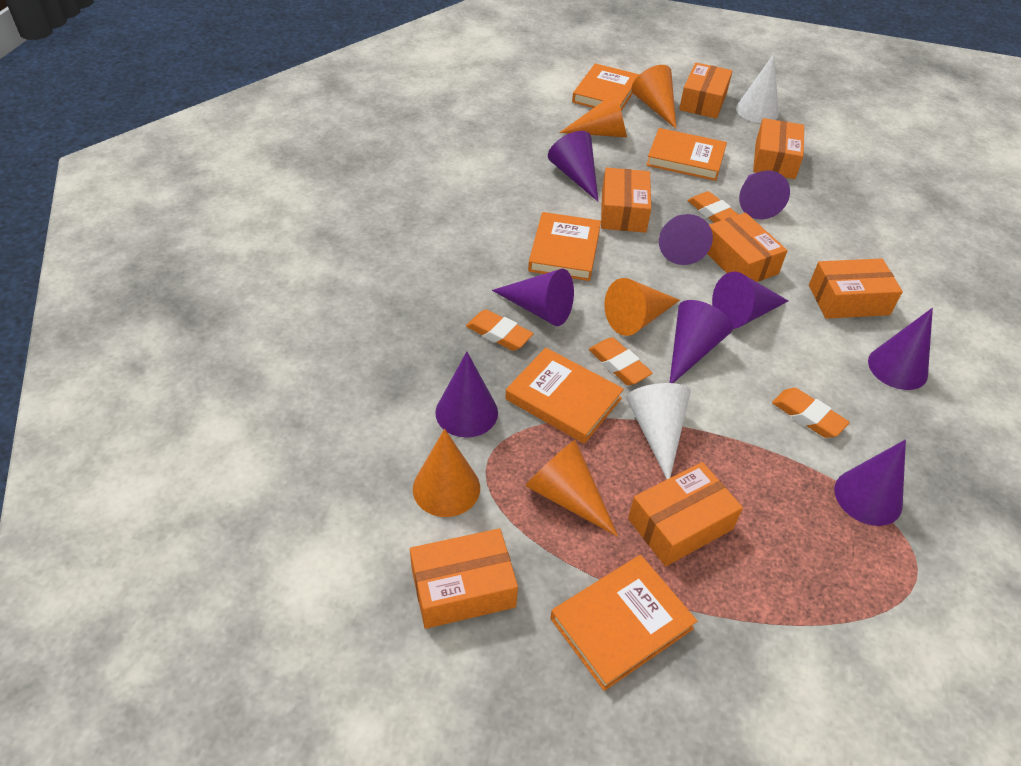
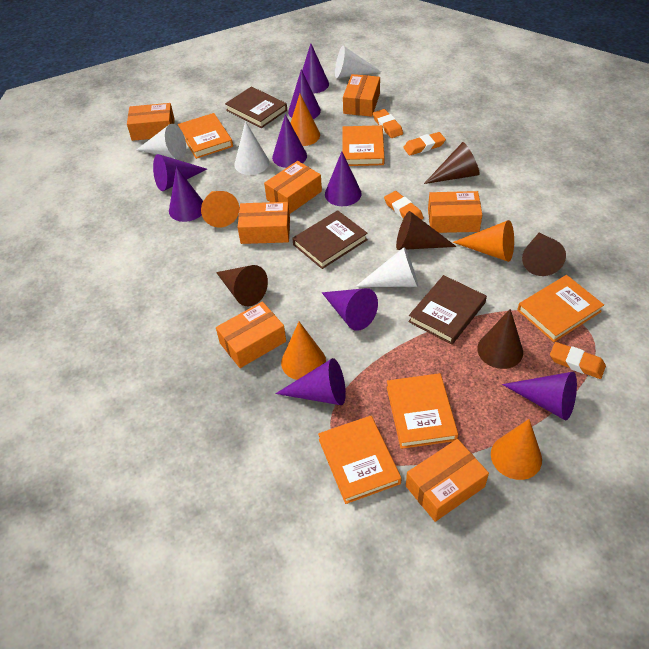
brown book: none = 0 -> [225,87,287,128] [292,210,368,269] [408,275,487,345] = 3
brown cone: none = 0 -> [216,265,268,306] [396,211,457,250] [424,142,480,184] [477,309,523,369] [522,233,566,276] = 5
white cone: [626,383,691,479] [736,54,779,123] = 2 -> [136,124,186,159] [234,121,269,175] [335,46,381,78] [355,247,418,287] = 4

